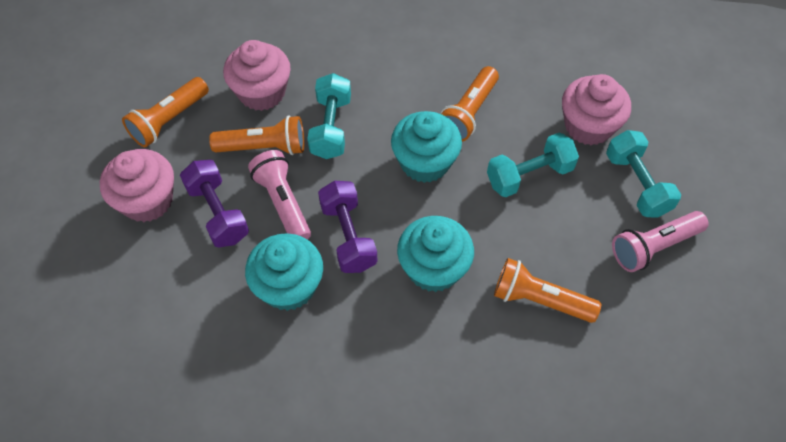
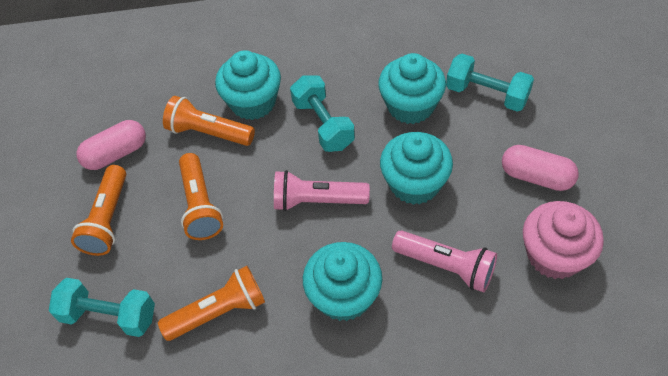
pink capsule: none = 0 -> [76,120,146,170] [502,145,579,191] = 2
pink cupcake: [100,149,174,222] [223,40,291,111] [562,74,631,145] = 3 -> [523,201,604,279] = 1
purple dumbbell: [180,160,249,248] [318,181,377,273] = 2 -> none = 0
turquoise cupcake: [245,233,323,311] [391,111,462,183] [397,216,474,292] = 3 -> [215,50,281,120] [303,242,382,321] [378,53,446,124] [380,132,453,205] = 4

